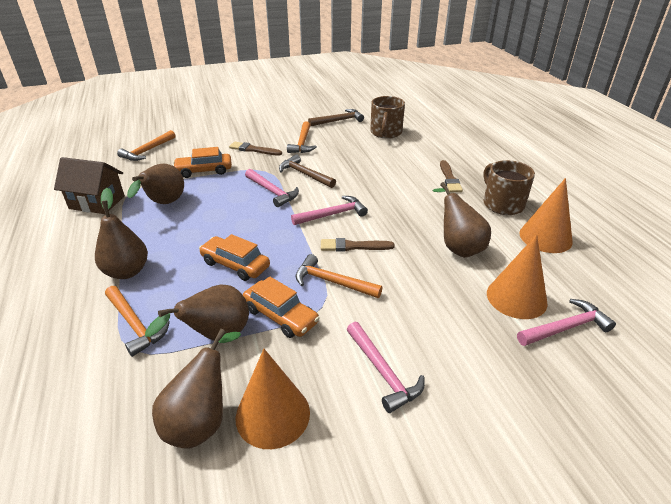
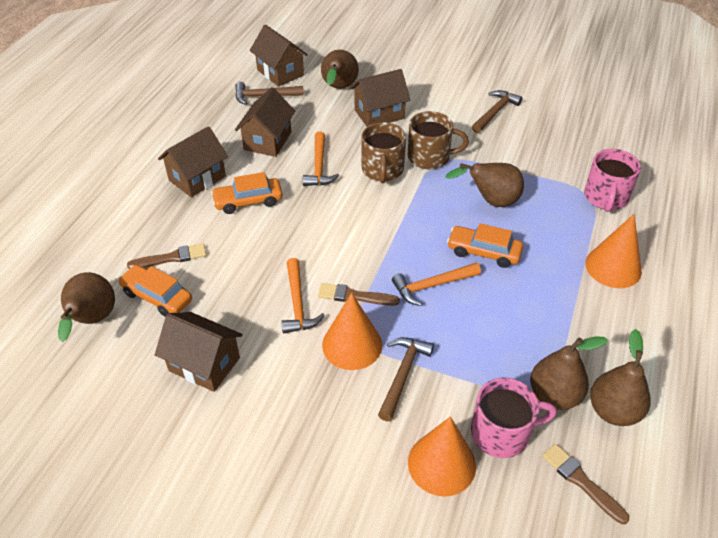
brown hammer: [279,154,336,188] [308,109,364,127] = 2 -> [235,82,304,105] [378,337,434,421] [472,90,522,133] = 3
brown house: [54,157,125,214] = 1 -> [155,312,243,392] [158,126,228,197] [235,87,295,157] [250,25,308,87] [350,69,410,127] = 5
orange hammer: [105,286,170,357] [117,130,175,161] [287,121,317,153] [296,254,383,298] = 4 -> [281,258,325,334] [303,132,339,186] [392,263,481,306] = 3
pink hammer: [245,169,299,207] [291,196,368,225] [347,322,425,413] [517,299,616,346] = 4 -> none = 0
pink mug: none = 0 -> [471,378,557,458] [584,149,641,212] = 2

